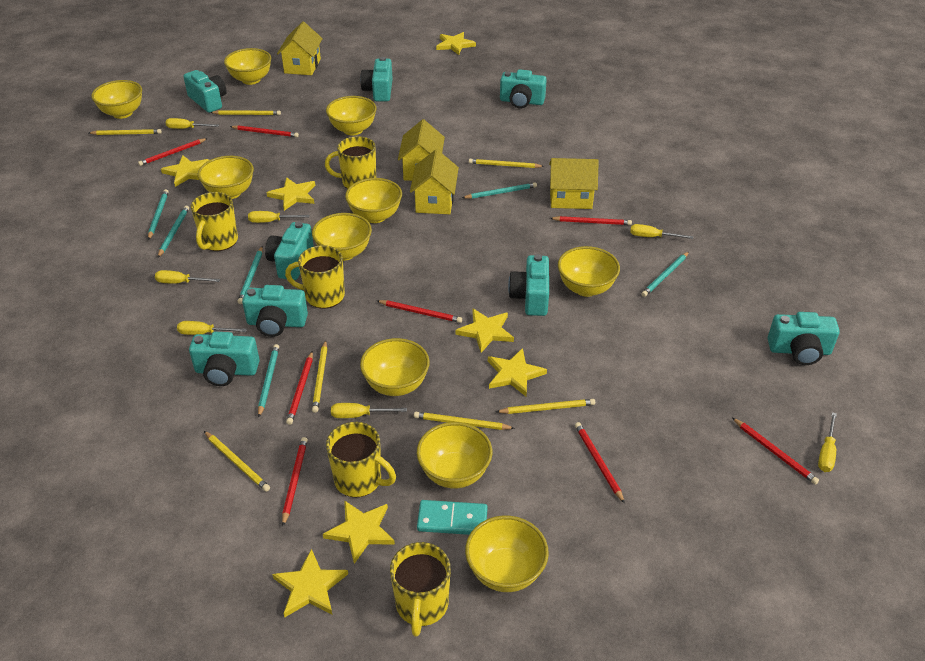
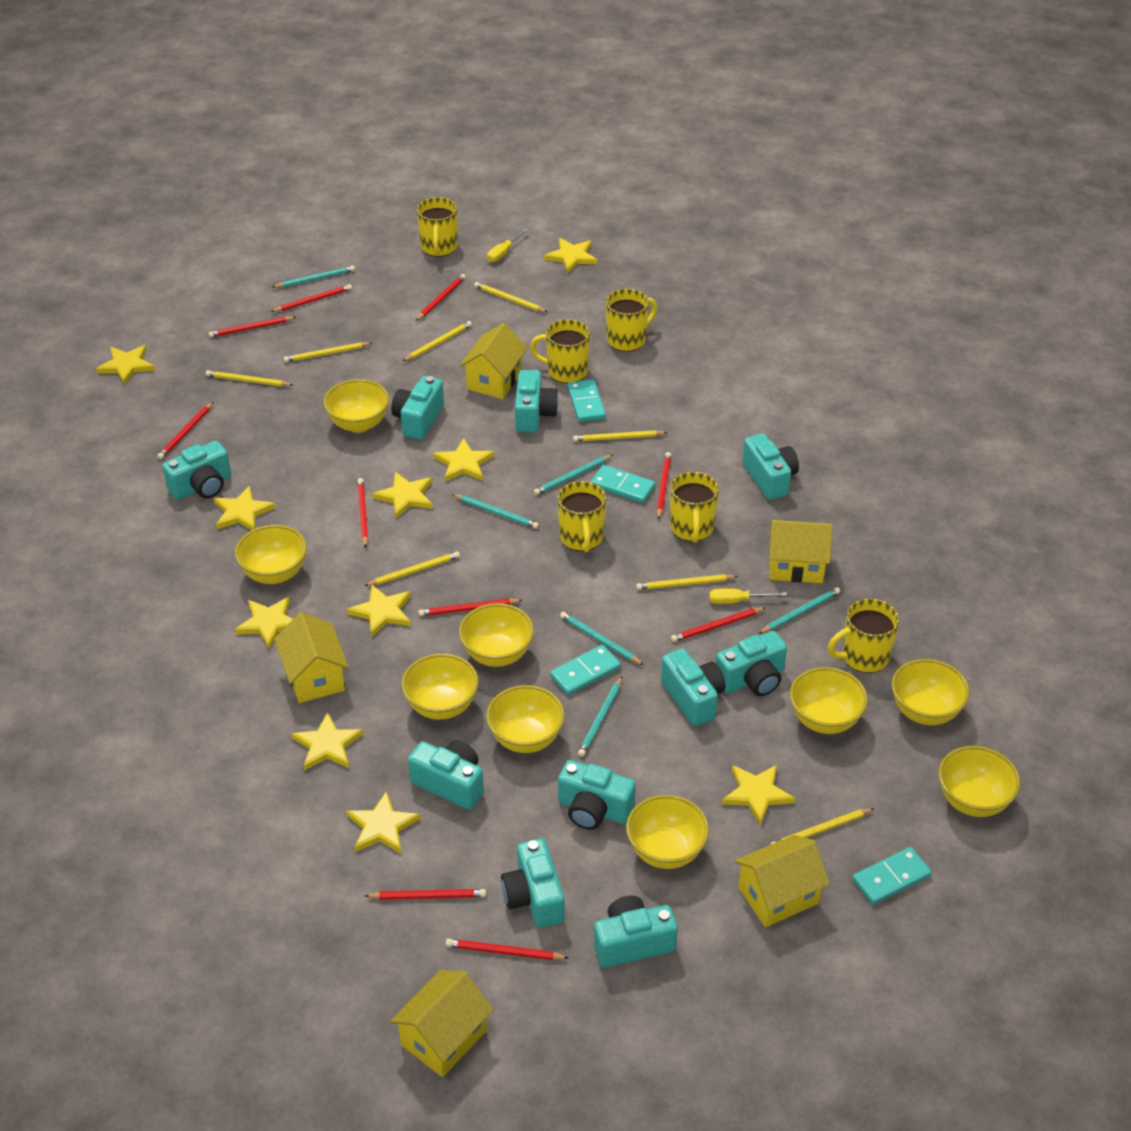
red pencil: [138,138,208,166] [230,125,299,137] [282,437,308,526] [286,351,313,425] [377,300,462,323] [550,216,632,225] [575,422,625,504] [733,418,819,485] = 8 -> [157,402,213,459] [209,317,296,337] [271,284,352,312] [358,478,368,547] [365,889,486,900] [416,274,466,321] [418,598,522,616] [446,939,568,960] [657,452,671,520] [671,607,766,642] = 10
turquoise camera: [183,70,227,113] [189,332,260,386] [242,285,308,337] [265,221,314,280] [360,57,393,101] [500,69,547,108] [508,254,549,316] [768,312,840,365] = 8 -> [162,441,231,500] [391,376,444,440] [408,740,484,810] [501,838,564,928] [515,370,558,433] [558,760,636,830] [594,896,678,968] [661,648,725,726] [716,631,787,696] [742,433,799,500] = 10
turquoise domino: [417,500,488,535] = 1 -> [550,645,621,695] [568,380,606,422] [591,465,655,503] [852,847,932,905] = 4
yellow bowl: [91,80,142,119] [198,156,254,199] [224,48,271,85] [312,213,372,261] [326,96,377,136] [345,178,402,223] [360,338,430,396] [417,422,492,488] [465,516,549,592] [558,246,620,297] = 10 -> [235,525,307,584] [324,379,389,433] [401,653,479,720] [459,603,534,667] [486,685,565,753] [626,795,709,869] [790,667,868,734] [891,659,970,725] [939,746,1021,817] = 9
yellow house: [277,22,323,75] [398,119,445,181] [410,149,459,214] [549,158,599,209] = 4 -> [274,612,349,703] [390,970,494,1077] [460,323,528,399] [734,835,830,927] [769,520,832,583] = 5
yellow mug: [191,192,238,251] [285,245,345,308] [325,136,376,189] [326,422,396,497] [390,542,451,637] = 5 -> [417,197,458,257] [530,319,590,383] [557,481,606,552] [606,289,657,352] [670,471,719,543] [828,598,900,673] = 6
yellow pencil: [89,129,162,135] [204,431,270,492] [210,110,281,115] [312,340,327,413] [414,412,515,430] [469,159,544,168] [496,399,595,414] = 7 -> [206,370,293,386] [284,342,372,362] [364,551,460,586] [403,321,472,361] [474,282,547,312] [573,430,668,442] [636,574,738,590] [770,808,874,845] = 8
yellow screwdriver: [155,270,220,284] [166,118,219,129] [177,321,247,335] [248,211,310,223] [331,403,407,418] [630,224,693,239] [818,412,837,472] = 7 -> [487,228,528,262] [709,588,787,604] = 2
yellow star: [161,156,210,187] [267,177,315,211] [272,549,348,617] [323,500,395,564] [436,32,476,55] [455,308,514,353] [488,348,547,396] = 7 -> [96,345,155,385] [213,486,275,530] [235,597,293,649] [291,712,363,771] [346,791,420,853] [347,585,411,637] [373,472,433,518] [433,438,494,481] [544,238,597,273] [722,765,795,825] = 10

